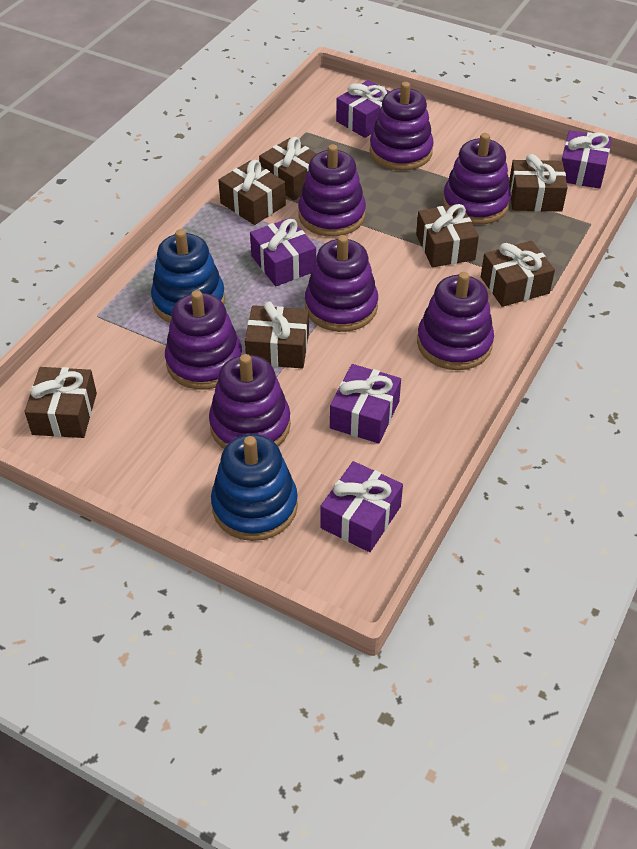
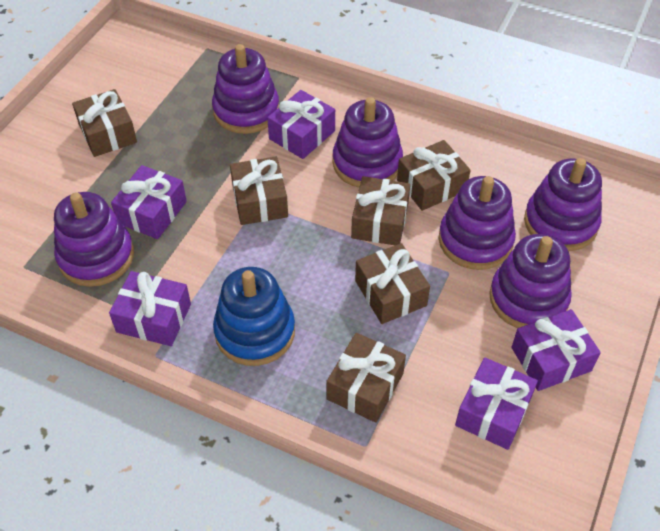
blue stacking toy: [151,229,225,323] [211,434,298,541] = 2 -> [213,267,295,366] = 1
brown gift: [24,367,97,438] [218,160,286,225] [245,301,309,368] [259,137,317,200] [416,204,479,267] [481,241,555,307] [509,154,568,212] = 7 -> [72,89,137,157] [230,157,288,225] [326,333,406,423] [351,176,410,245] [355,243,430,324] [397,140,471,211] = 6
purple stacking toy: [165,290,242,390] [209,354,291,449] [298,144,366,237] [305,235,378,332] [370,82,434,171] [417,272,494,370] [443,133,511,225] = 7 -> [54,192,134,287] [212,44,279,134] [333,97,403,188] [439,176,516,270] [489,234,572,328] [524,158,602,251] = 6

